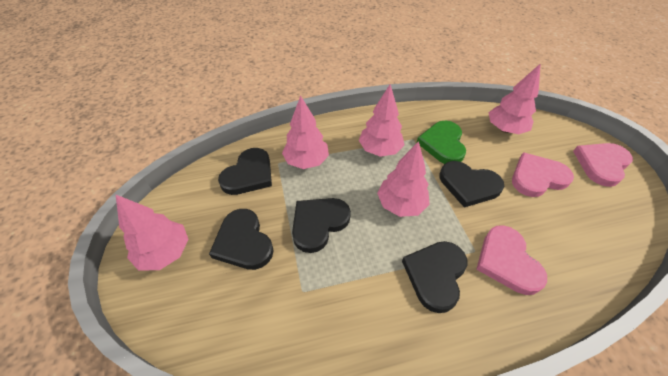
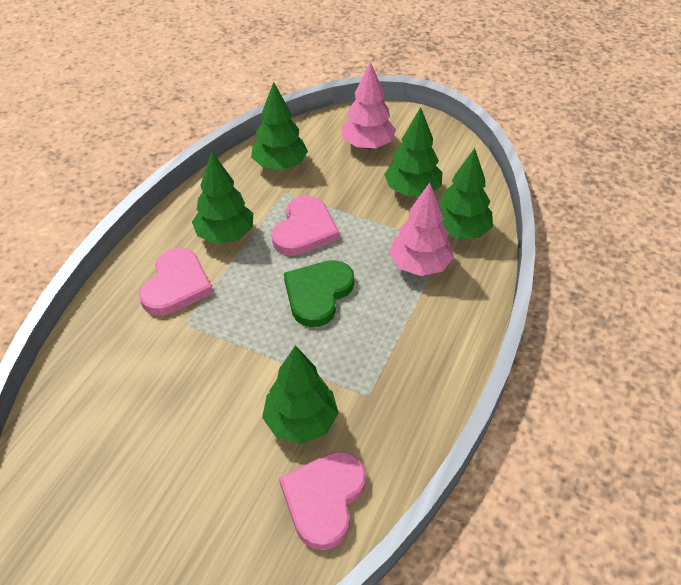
black heart: [209,209,274,270] [218,148,272,195] [292,198,351,253] [402,241,468,313] [440,161,504,207] = 5 -> none = 0
green tree: none = 0 -> [192,152,253,244] [251,82,308,170] [262,345,339,444] [384,107,442,196] [438,148,493,239] = 5
pink tree: [116,195,189,271] [282,95,329,169] [359,84,404,157] [377,141,430,217] [489,63,541,134] = 5 -> [341,62,396,149] [389,183,454,276] = 2

